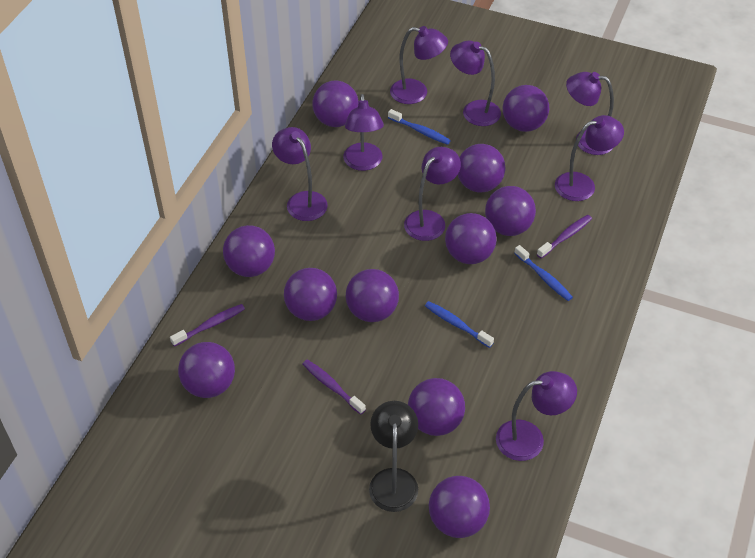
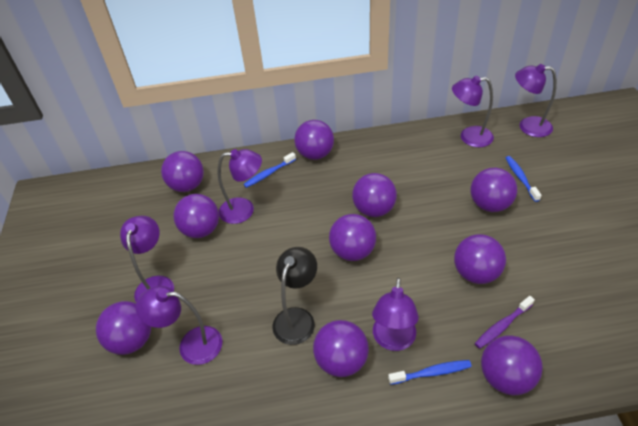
purple ball: [178,342,235,398] [223,225,275,277] [284,268,337,321] [312,80,359,127] [346,269,399,322] [408,378,465,436] [429,476,490,538] [445,213,497,264] [458,144,505,193] [485,186,536,236] [503,85,549,132] = 11 -> [96,301,151,355] [161,151,204,192] [173,194,219,238] [294,120,334,160] [313,320,369,377] [329,214,376,261] [352,173,397,217] [454,234,506,284] [471,168,517,212] [481,335,543,396] = 10
purple lamp: [272,127,328,221] [343,94,384,171] [390,26,448,104] [404,147,461,241] [450,40,501,126] [496,371,577,461] [555,115,624,201] [566,72,614,155] = 8 -> [120,216,174,302] [136,286,222,365] [217,149,262,224] [372,278,419,351] [452,76,494,147] [515,64,557,137] = 6
purple toothbrush: [170,304,245,347] [303,359,366,415] [537,215,592,258] = 3 -> [475,296,535,349] = 1

